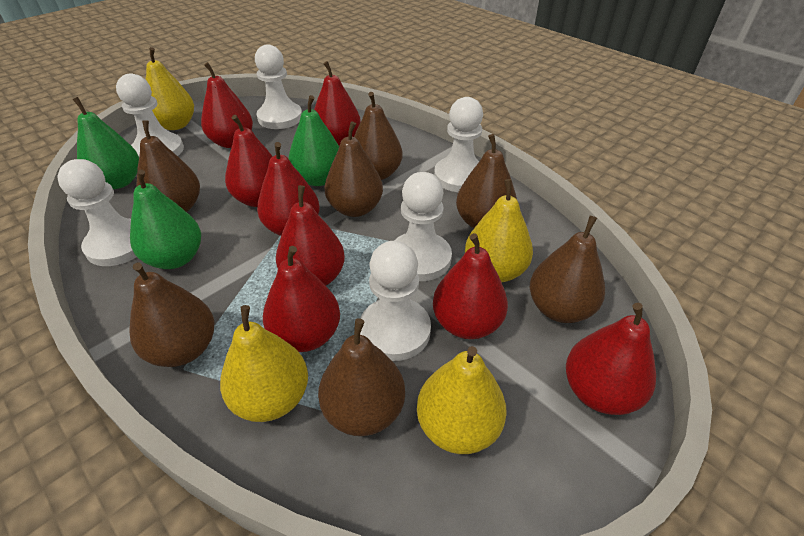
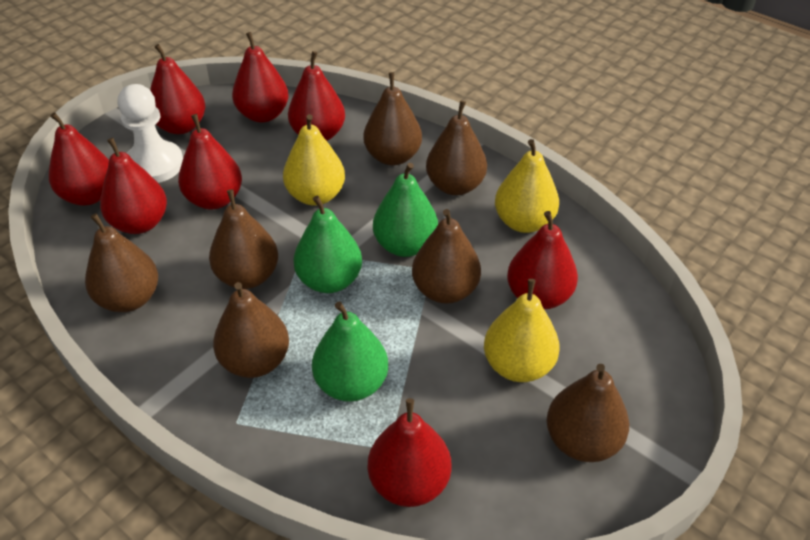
white pawn: [57,159,136,266] [116,73,184,156] [255,44,302,129] [360,241,431,361] [394,172,452,281] [434,97,483,192] = 6 -> [118,84,183,183] = 1
yellow pear: [145,47,194,130] [220,305,308,422] [417,346,507,454] [465,179,533,282] = 4 -> [283,114,345,205] [484,279,560,382] [495,139,559,233] = 3

